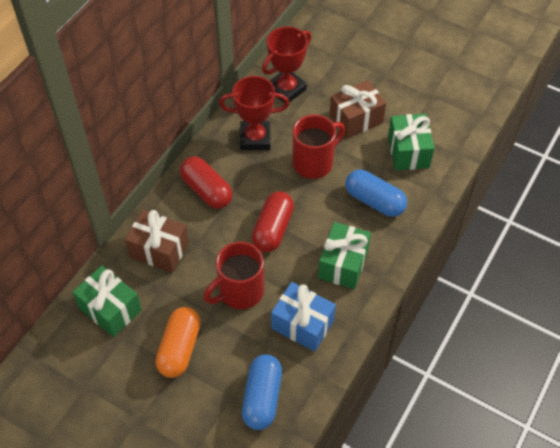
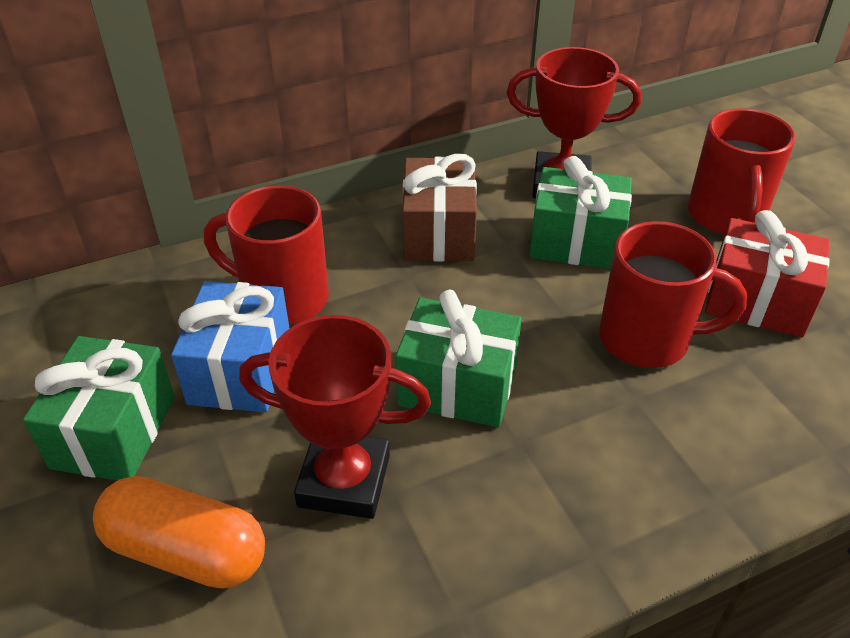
blue capsule: [242,354,282,430] [345,170,407,217] = 2 -> none = 0
brown gift: [125,210,189,273] [330,80,386,139] = 2 -> [402,154,477,261] = 1
red capsule: [180,156,233,209] [252,191,294,252] = 2 -> none = 0
red gift: none = 0 -> [705,210,830,337] = 1
red mug: [204,242,264,309] [293,114,345,179] = 2 -> [204,185,329,325] [599,221,747,368] [688,108,796,235] = 3

